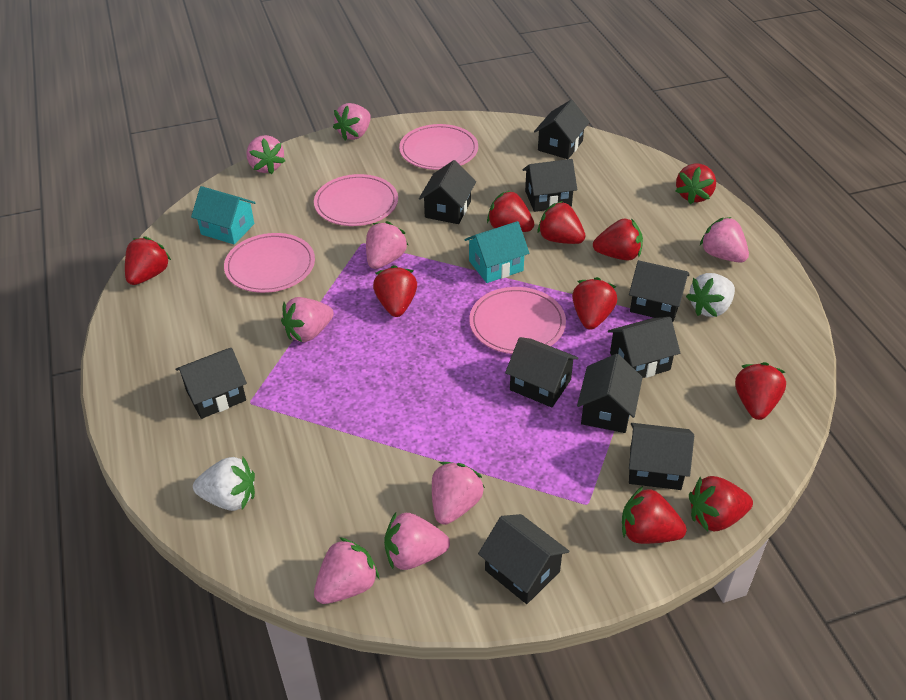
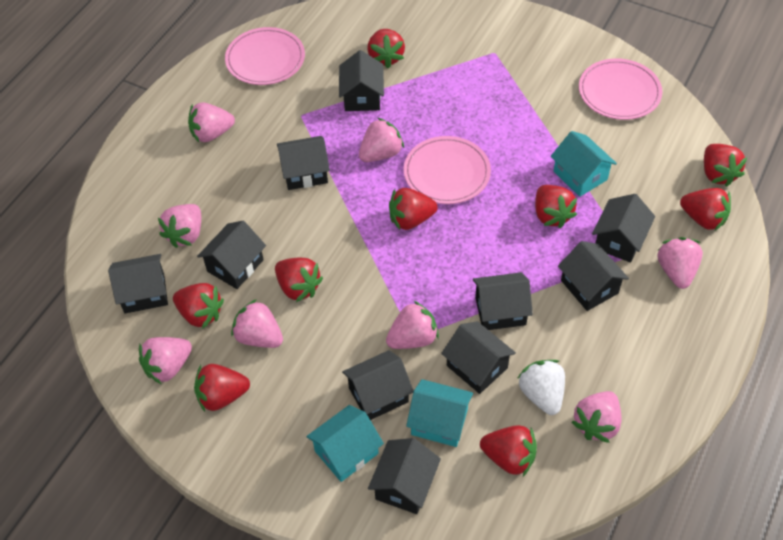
pink plate: [224,233,315,293] [314,174,398,226] [399,124,478,170] [469,287,566,354] = 4 -> [225,27,305,85] [404,136,491,204] [579,58,662,120] = 3
red strawberry: [125,237,171,285] [373,265,417,317] [487,191,534,232] [538,201,586,244] [572,277,617,330] [593,218,643,260] [622,486,687,544] [676,163,716,204] [689,476,753,532] [735,362,786,420] = 10 -> [173,283,224,329] [194,364,250,412] [275,258,323,302] [367,29,405,68] [389,188,438,230] [480,425,537,476] [535,185,577,228] [680,188,731,231] [704,144,747,187] = 9
turquoise house: [191,186,256,245] [464,221,529,283] = 2 -> [306,405,384,482] [406,379,473,447] [551,131,617,197] = 3
white strawberry: [193,457,255,511] [686,273,735,317] = 2 -> [518,360,565,415] = 1

